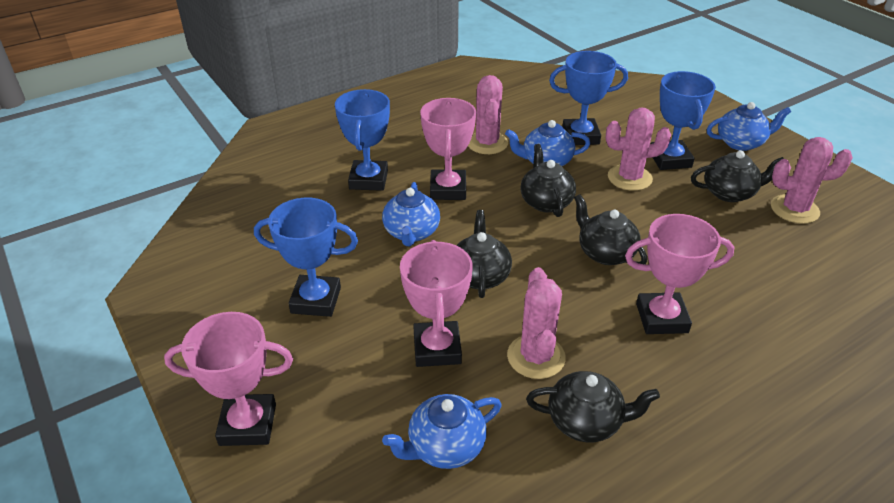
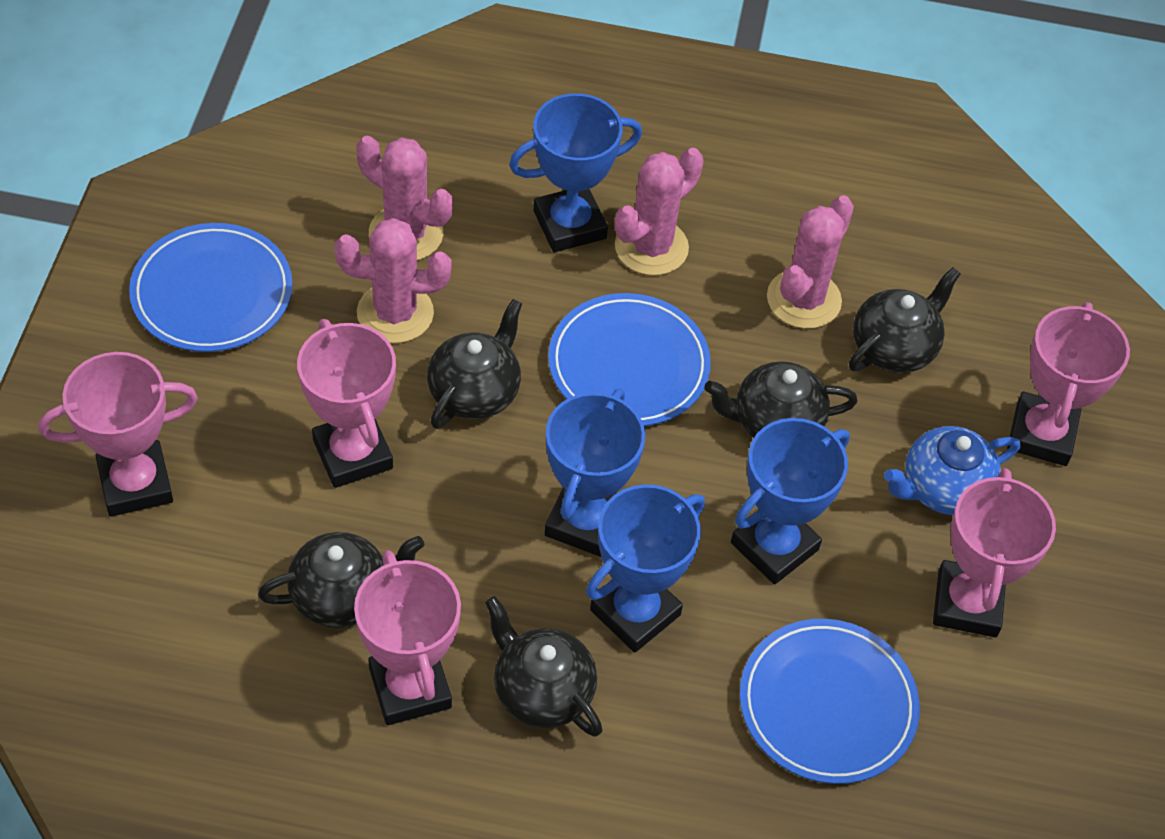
blue plate: none = 0 -> [129,223,293,352] [548,293,711,426] [740,619,920,784] = 3
blue teapot: [382,182,440,246] [382,394,502,469] [505,120,590,166] [707,102,791,151] = 4 -> [884,426,1020,515] = 1
pink trophy: [164,312,293,446] [400,240,473,367] [420,98,476,200] [625,214,734,334] = 4 -> [39,352,198,517] [297,319,396,488] [354,550,461,725] [933,468,1056,637] [1007,302,1130,466] = 5

